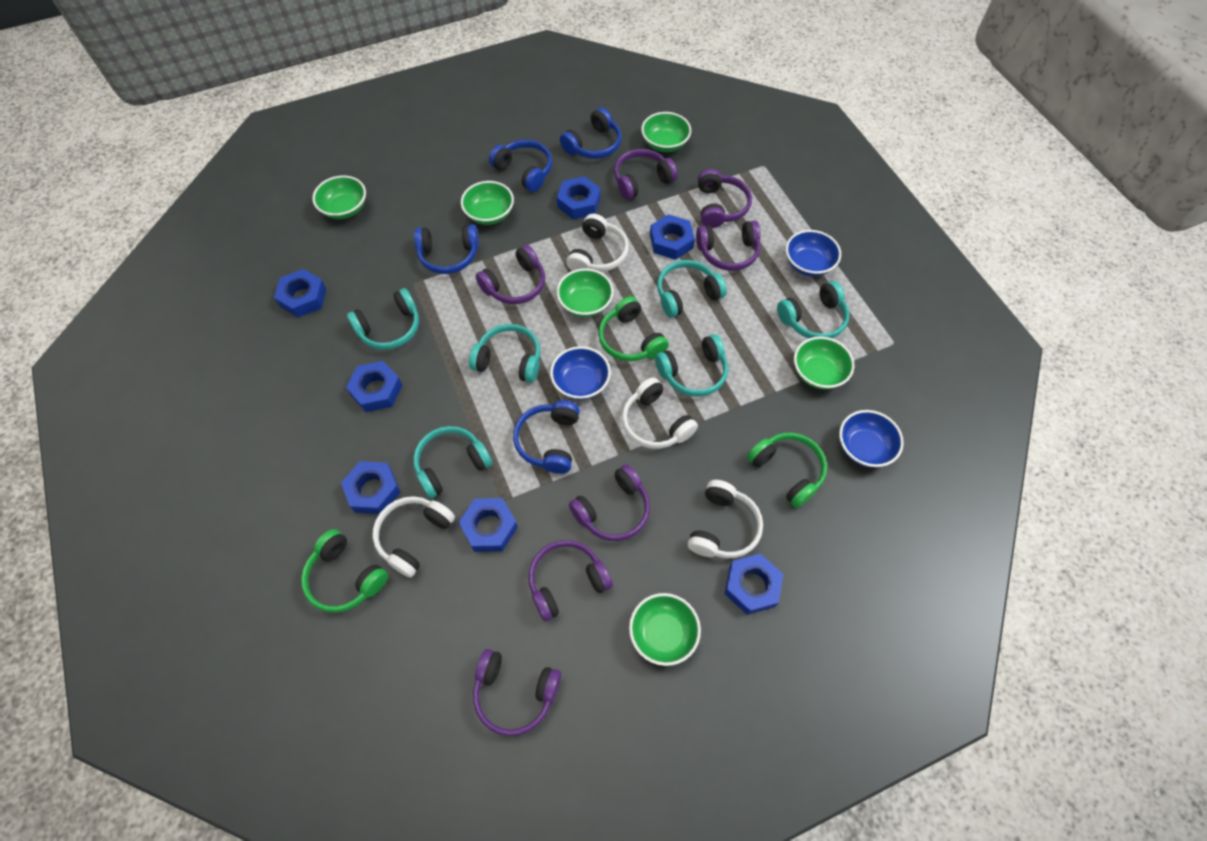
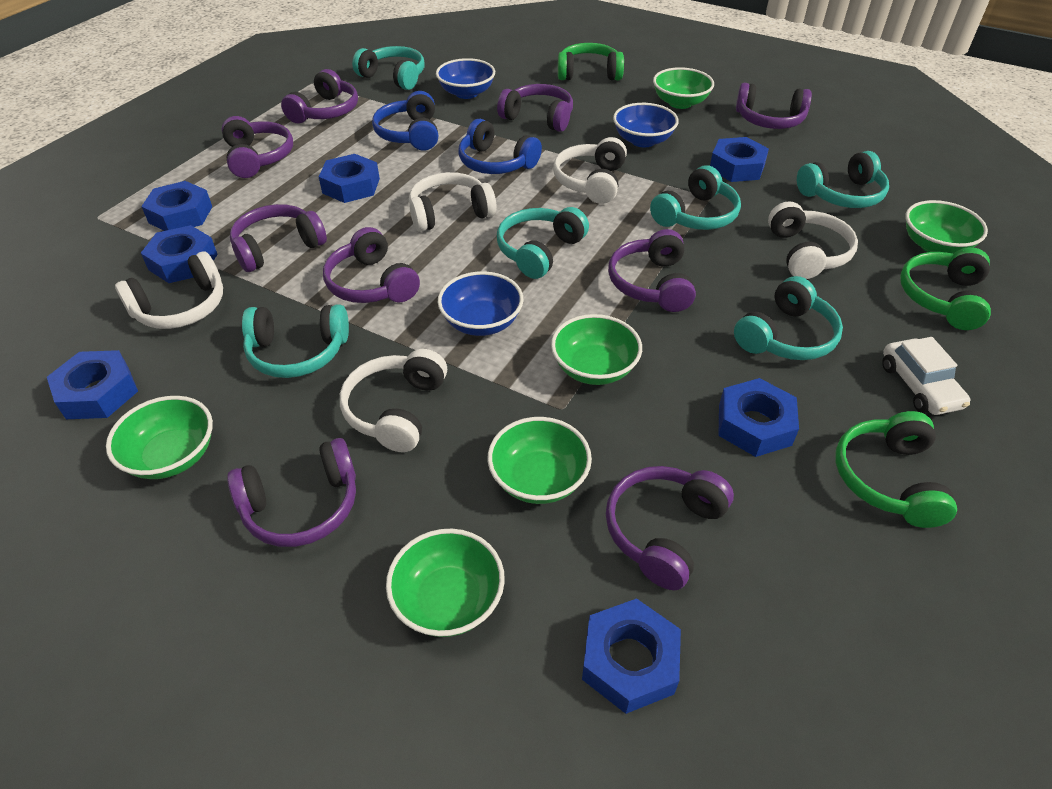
blue headphones: [414,224,479,274] [489,139,552,192] [513,401,580,474] [560,107,622,159] = 4 -> [372,91,438,151] [459,119,542,174] = 2
purple headphones: [473,649,561,736] [476,245,545,304] [528,540,613,621] [569,464,650,541] [614,149,678,200] [696,220,761,271] [698,169,752,228] = 7 -> [222,116,293,178] [227,438,356,547] [230,204,327,272] [281,69,358,123] [323,227,420,303] [497,84,573,132] [606,466,734,590] [608,229,696,312] [736,83,812,129] = 9
white car: none = 0 -> [882,337,970,415] = 1
white headphones: [373,496,455,578] [566,214,629,272] [622,377,698,449] [688,480,763,558] = 4 -> [115,251,223,329] [340,349,447,452] [409,172,497,232] [553,137,627,204] [768,201,858,279] = 5

